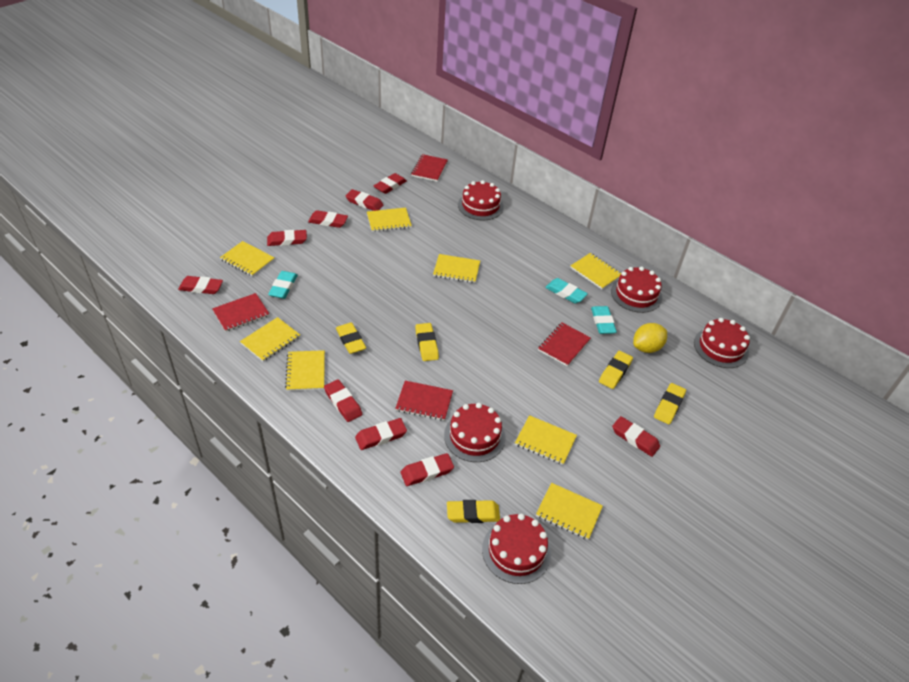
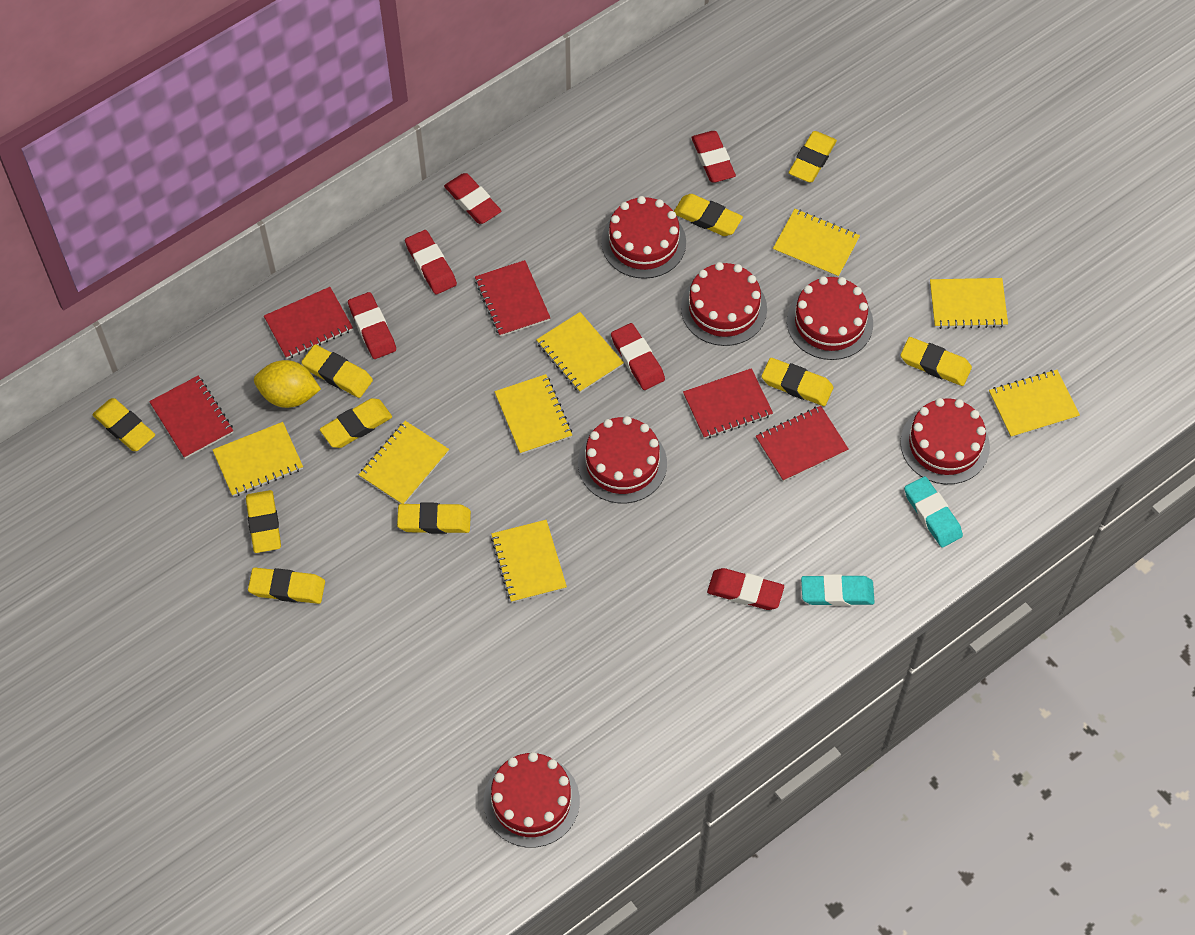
red cake: [444,403,506,462] [458,180,504,220] [482,514,551,584] [611,267,662,313] [694,318,750,368] = 5 -> [484,752,580,848] [578,416,667,503] [601,196,686,279] [681,262,767,346] [787,276,873,360] [900,398,990,484] = 6
red eraser: [178,276,223,294] [267,230,307,246] [308,210,348,228] [324,379,362,422] [346,189,383,211] [355,418,407,450] [374,173,407,194] [401,453,454,486] [612,416,660,457] = 9 -> [348,292,396,359] [405,230,457,295] [444,173,502,224] [611,323,665,390] [691,131,736,183] [707,568,784,610] = 6
red notebook: [212,293,269,332] [395,381,453,421] [411,154,448,182] [538,323,591,366] = 4 -> [149,376,233,459] [264,287,353,359] [475,260,551,337] [683,368,773,439] [756,406,849,482] = 5
turquoise eraser: [268,271,298,299] [545,278,588,303] [591,306,617,334] = 3 -> [801,574,875,606] [904,476,963,547] = 2
yellow eraser: [336,323,366,354] [415,323,439,361] [447,500,500,523] [599,351,633,389] [654,383,686,424] = 5 -> [92,398,155,451] [246,490,281,553] [248,568,325,604] [301,344,373,398] [320,398,392,448] [397,503,471,534] [674,194,743,236] [761,358,834,406] [789,131,837,182] [900,337,972,386] = 10

